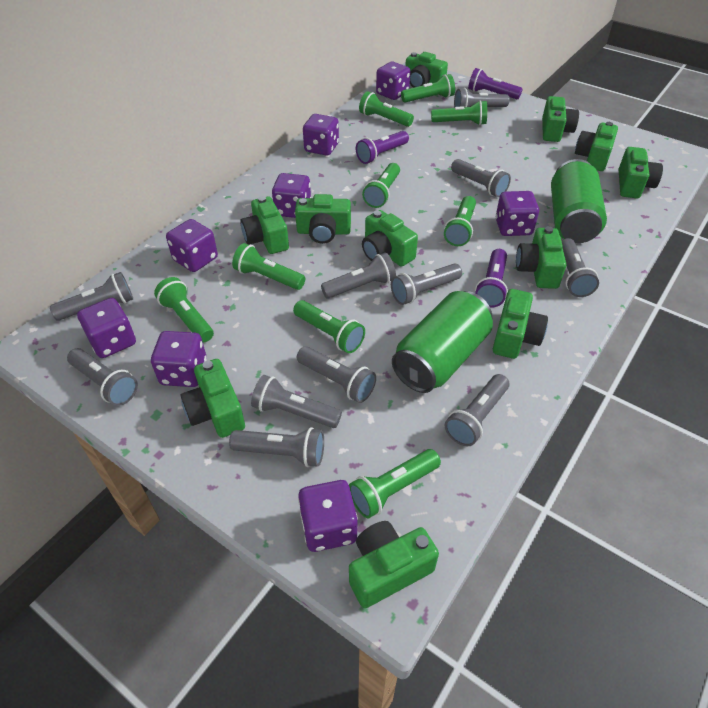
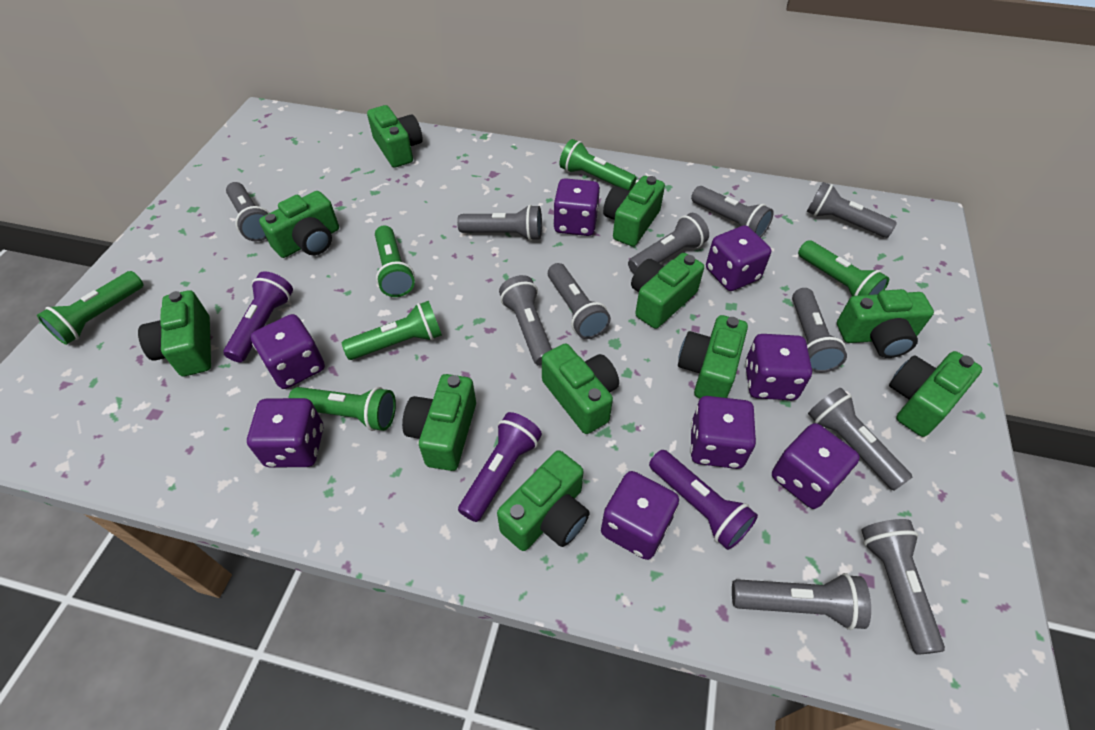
green can: [392,291,493,393] [551,159,607,243] = 2 -> none = 0
green flashlight: [154,277,214,342] [232,243,305,290] [293,300,365,353] [349,449,441,518] [359,91,414,127] [362,163,400,208] [401,74,455,103] [431,100,487,125] [444,196,476,246] = 9 -> [37,271,144,345] [289,387,396,431] [342,301,442,360] [375,225,415,297] [559,139,637,191] [798,240,889,296] = 6

